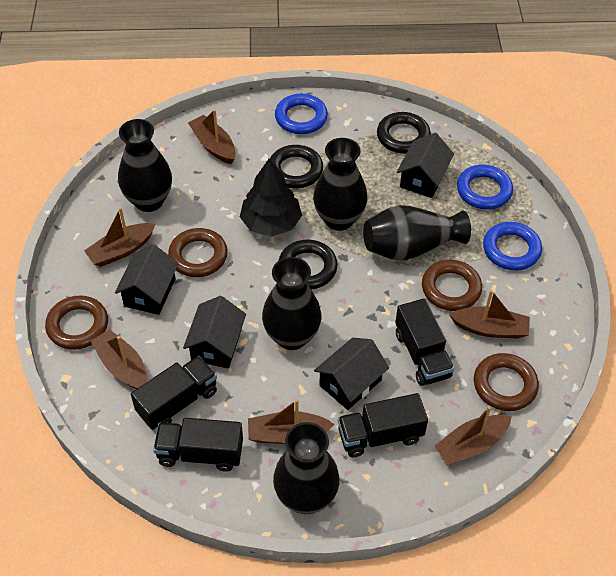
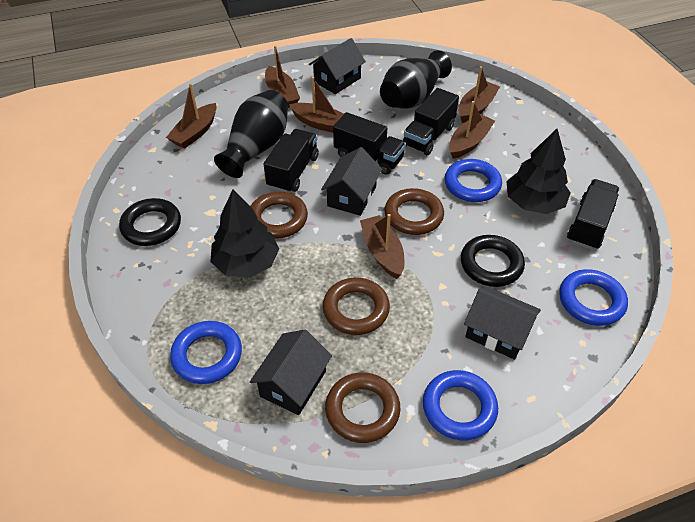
black ring: [270,145,323,188] [278,240,338,289] [377,112,431,154] = 3 -> [119,198,181,246] [461,235,525,287] = 2
black tree: [240,159,302,237] = 1 -> [210,190,279,278] [506,129,571,214] = 2
black vase: [118,119,172,212] [262,257,321,350] [273,422,340,514] [313,138,367,231] [363,205,471,260] = 5 -> [214,90,288,178] [380,50,452,108] = 2
blue ring: [275,94,328,134] [457,165,513,210] [483,222,542,271] = 3 -> [170,321,242,384] [423,370,498,440] [445,159,502,202] [559,269,628,326] = 4

